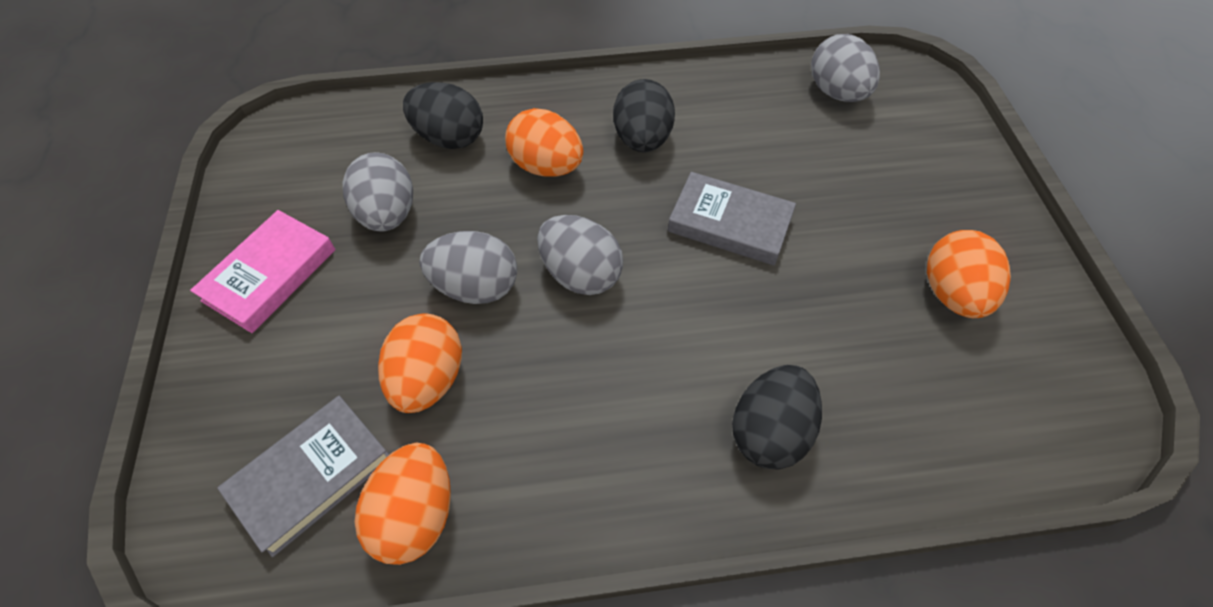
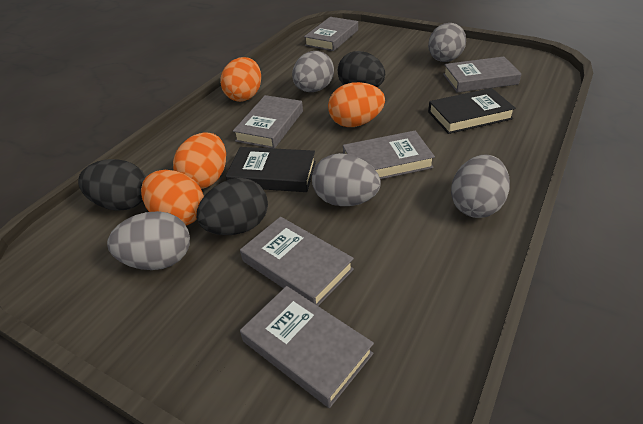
black book: none = 0 -> [226,147,316,192] [428,88,516,134] = 2
grey book: [217,396,389,557] [668,172,796,265] = 2 -> [233,95,303,149] [240,217,354,306] [240,286,374,408] [304,17,358,51] [343,131,435,179] [443,56,521,93] = 6
grey egg: [342,152,413,232] [420,231,517,304] [537,215,623,295] [811,34,880,102] = 4 -> [107,211,190,270] [292,51,334,92] [312,153,381,206] [428,23,466,62] [451,154,510,218] = 5
pink book: [190,210,336,333] = 1 -> none = 0

